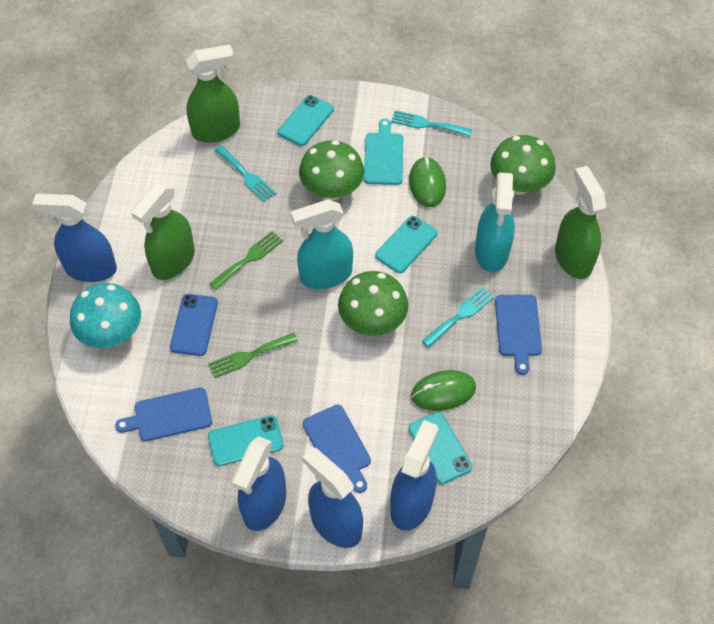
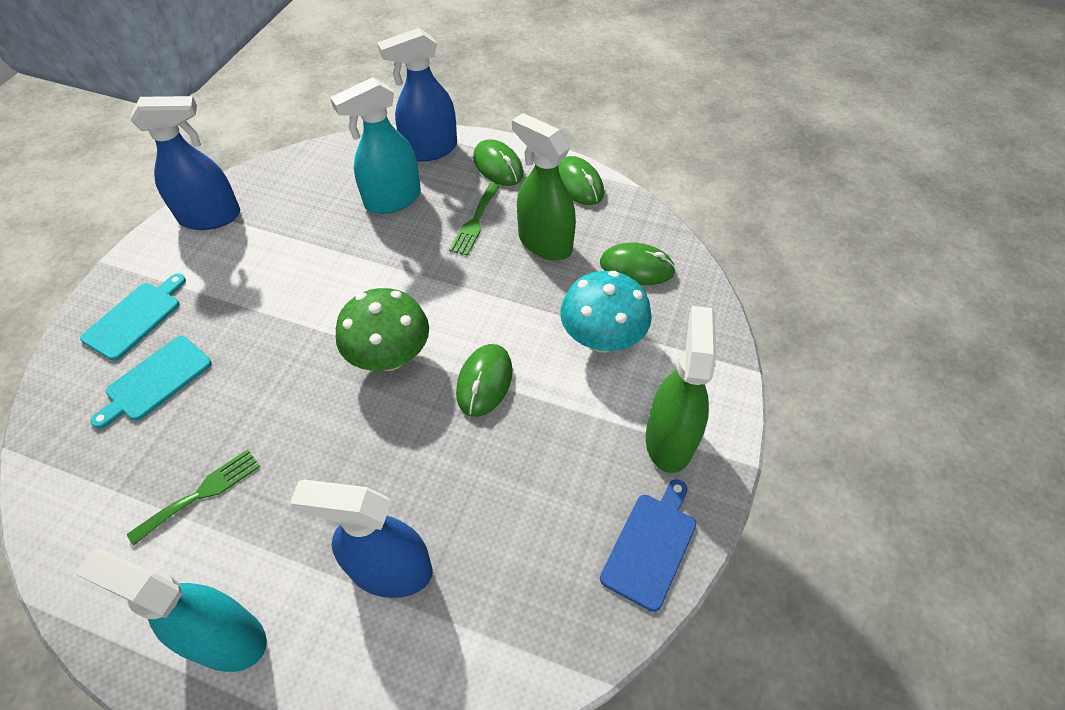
blue cutting board: [115,388,212,441] [303,404,371,493] [495,295,542,375] = 3 -> [600,479,696,612] = 1
blue phone: [170,294,218,356] = 1 -> none = 0
blue spray bottle: [32,194,117,282] [232,436,286,531] [302,447,363,548] [390,420,438,531] = 4 -> [130,96,240,230] [290,480,433,598] [377,28,457,162] = 3
green mouse: [409,157,446,207] [411,370,476,411] = 2 -> [456,344,512,417] [473,139,524,186] [558,156,604,205] [600,243,676,285] = 4
green mushroom: [299,140,364,200] [338,271,408,336] [490,135,556,195] = 3 -> [336,288,429,371] = 1
green spray bottle: [131,183,195,280] [186,45,240,143] [555,166,606,279] = 3 -> [512,113,576,260] [646,306,716,473] = 2
turquoise cutting board: [364,119,403,185] = 1 -> [80,274,186,361] [90,336,212,429] = 2
turquoise fork: [214,145,276,202] [391,110,472,136] [422,286,494,347] = 3 -> none = 0
turquoise phone: [208,415,284,466] [278,95,334,146] [375,216,437,273] [409,412,472,484] = 4 -> none = 0

